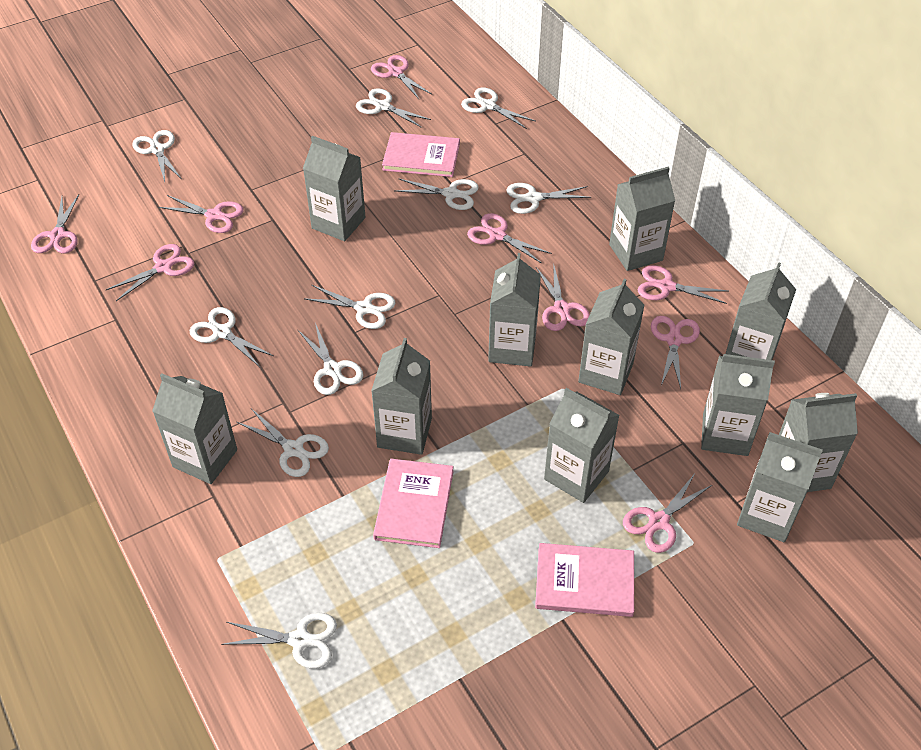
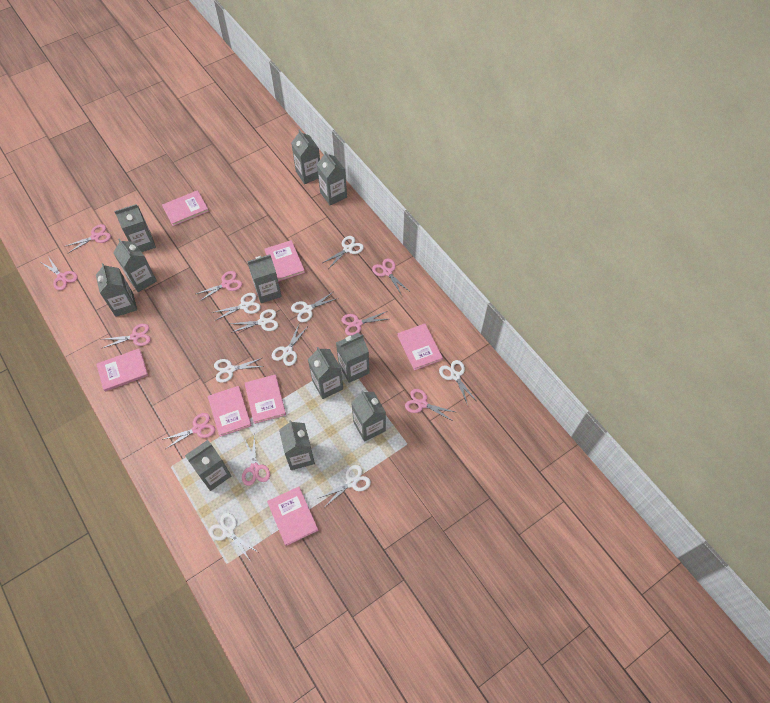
pink book: [373,459,454,548] [382,132,460,177] [535,543,634,617] = 3 -> [96,349,148,391] [162,190,209,226] [208,386,252,437] [245,375,286,424] [264,240,305,282] [267,487,318,546] [397,324,443,371] = 7
white scissors: [132,130,182,182] [190,307,274,367] [221,613,337,669] [237,409,329,477] [297,323,363,395] [304,285,396,329] [356,88,431,128] [395,178,479,210] [461,87,535,129] [507,183,591,214] = 10 -> [209,513,258,560] [212,293,261,321] [214,358,265,383] [231,309,278,333] [272,324,307,366] [291,292,339,322] [317,465,371,507] [323,236,364,269] [439,360,476,405] = 9

